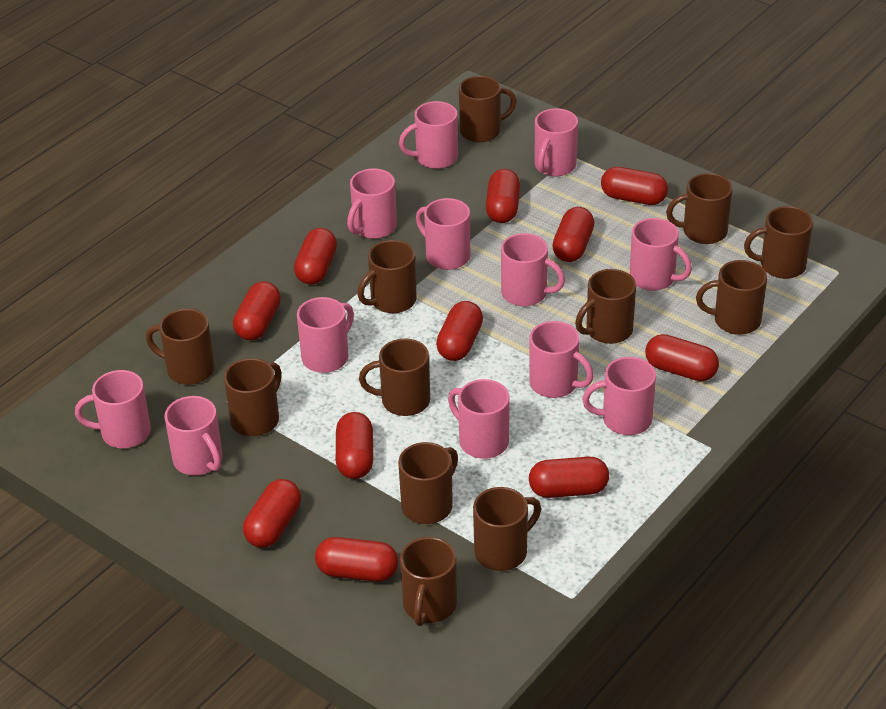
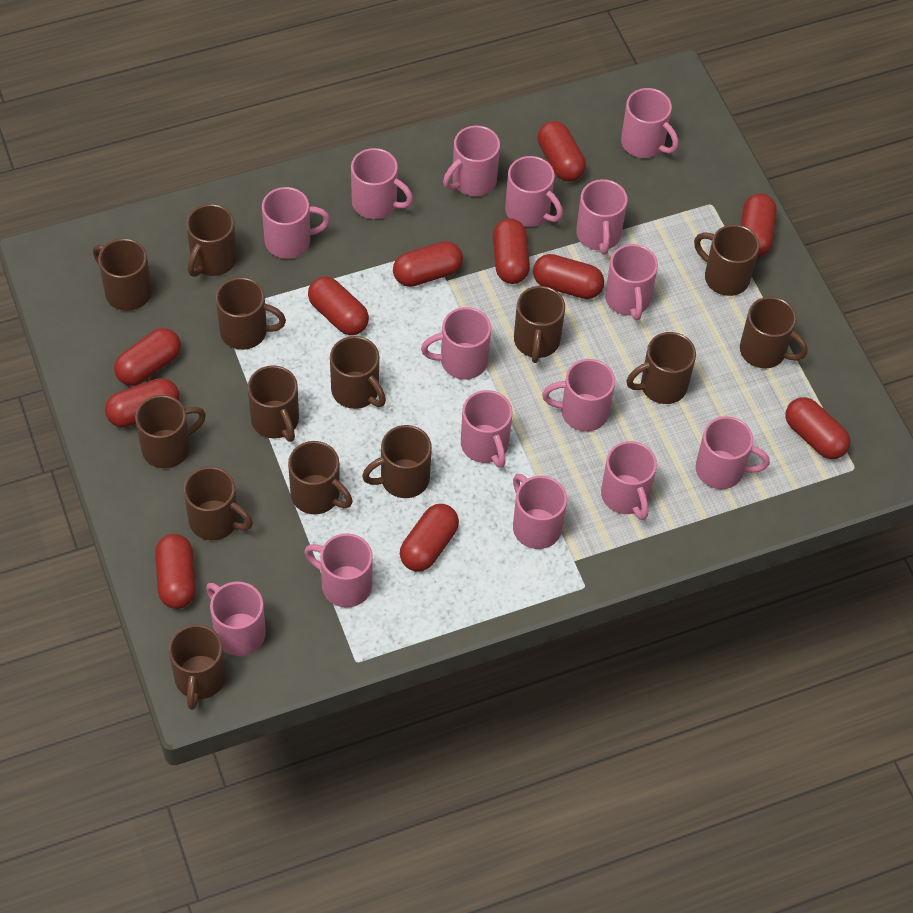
brown mug: [146,309,215,385] [224,358,282,436] [357,240,417,313] [359,338,430,416] [398,442,458,524] [400,537,457,626] [459,76,517,142] [473,487,541,571] [575,269,636,344] [666,173,733,244] [696,260,767,335] [744,206,813,279] = 12 -> [93,238,152,311] [135,395,206,468] [169,624,226,710] [184,467,253,540] [186,204,237,277] [216,277,286,350] [247,365,299,442] [288,441,352,514] [330,336,386,409] [362,425,432,498] [514,286,565,363] [626,332,696,404] [694,225,760,296] [740,297,807,368] = 14
pink mug: [75,370,151,448] [165,396,222,476] [297,297,354,373] [347,168,397,239] [399,101,458,169] [416,198,470,270] [448,379,510,459] [501,233,565,306] [529,321,594,398] [535,108,578,176] [582,357,656,435] [630,218,692,291] = 12 -> [206,581,266,656] [262,187,330,259] [304,533,373,608] [351,148,413,219] [421,307,491,379] [443,125,500,196] [461,390,513,468] [505,156,563,227] [513,474,567,549] [542,359,615,431] [576,179,627,254] [601,441,657,520] [605,244,658,320] [621,88,679,158] [696,416,770,489] = 15

